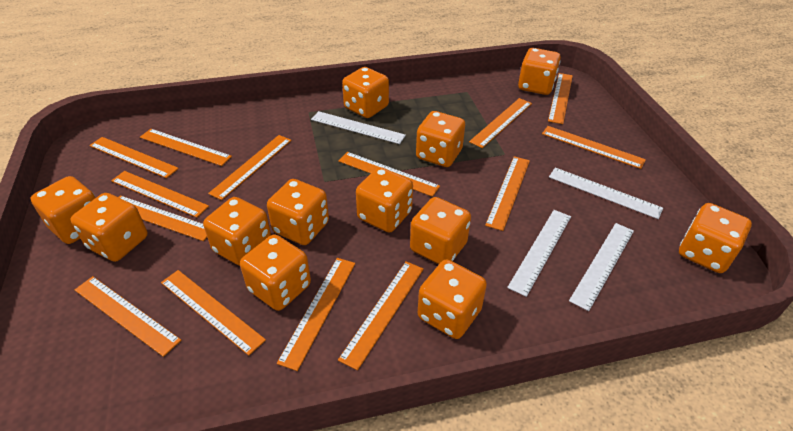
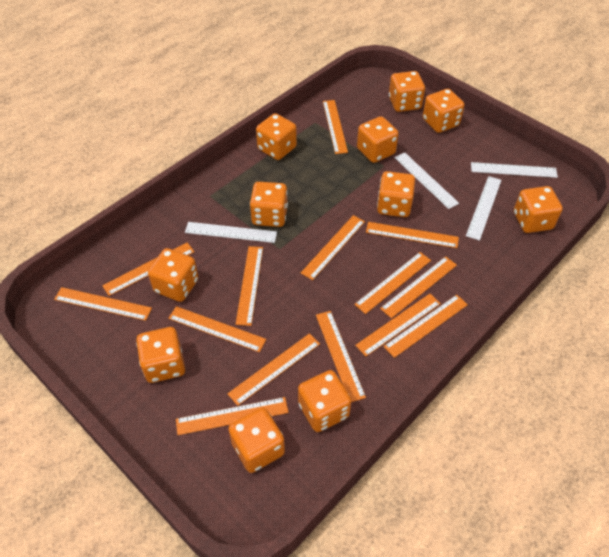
orange dice: [31,176,95,244] [71,193,148,262] [203,197,271,266] [240,234,311,311] [267,179,329,245] [342,67,389,118] [356,167,413,233] [410,197,471,264] [416,111,465,167] [418,259,487,339] [518,48,561,95] [679,203,752,273] = 12 -> [136,327,185,383] [148,248,199,302] [228,407,285,473] [250,182,288,227] [256,113,297,160] [298,370,351,432] [357,116,399,163] [377,171,415,217] [389,71,425,112] [423,89,465,133] [514,186,563,233] = 11

